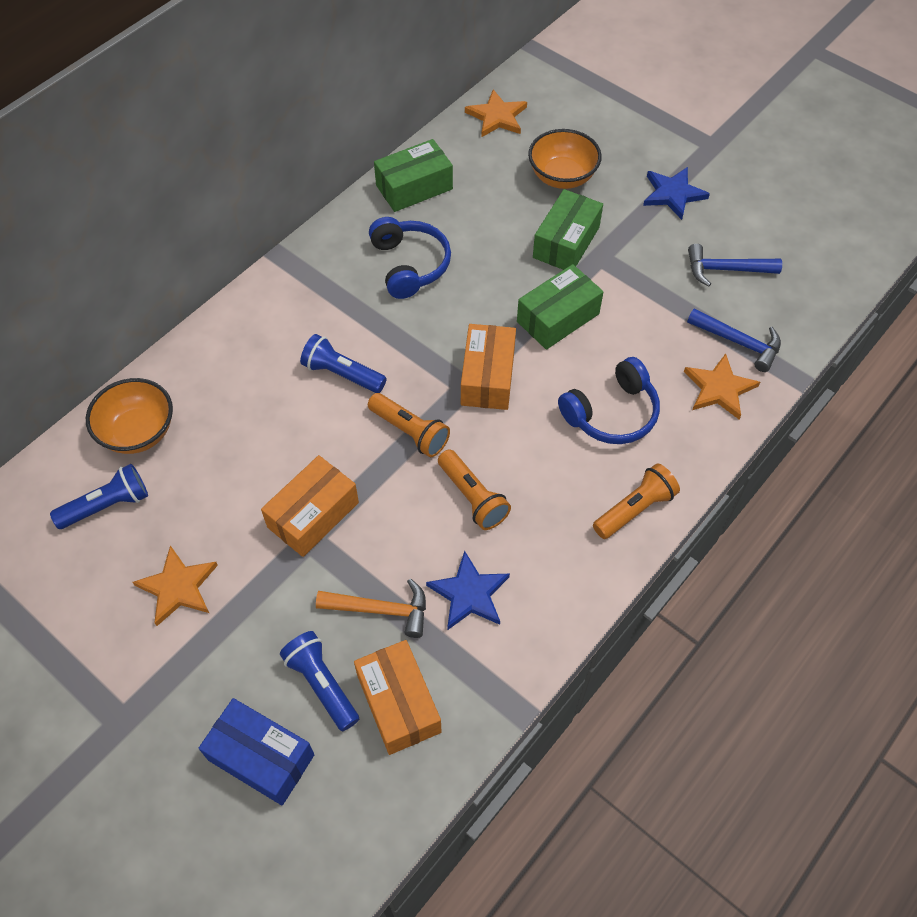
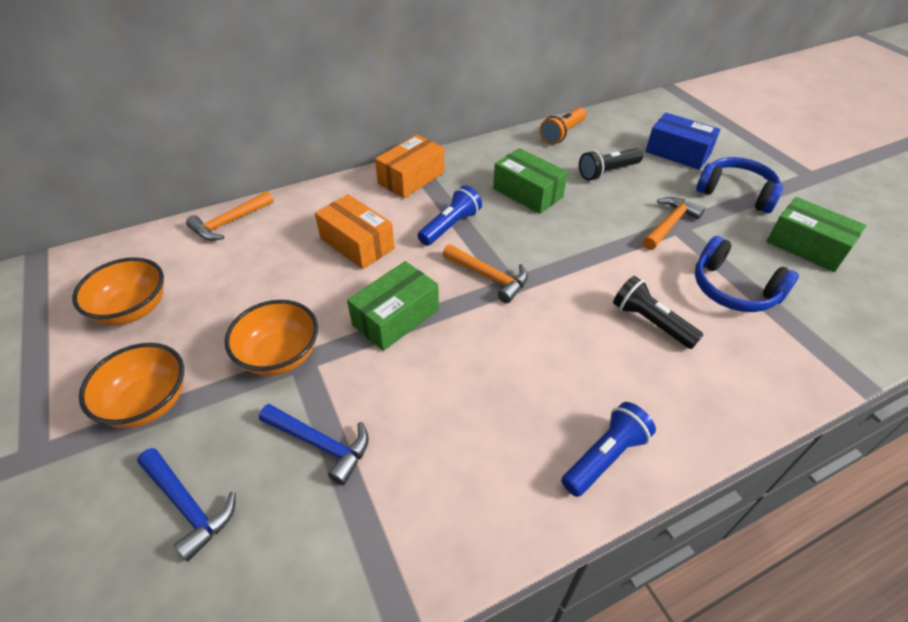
black flashlight: none = 0 -> [579,148,643,181] [613,276,703,349] = 2
blue flashlight: [50,464,148,529] [280,631,359,731] [300,334,387,393] = 3 -> [418,185,482,246] [561,402,656,497] = 2
blue star: [426,550,510,630] [643,167,710,220] = 2 -> none = 0
orange bowl: [86,378,173,454] [528,129,602,189] = 2 -> [72,257,164,325] [79,343,184,428] [225,300,318,376] = 3
orange box: [261,455,359,557] [354,640,442,755] [461,324,516,410] = 3 -> [315,194,395,269] [375,134,445,198] = 2
orange flashlight: [368,393,450,457] [438,449,511,530] [593,463,680,539] = 3 -> [540,107,586,145] = 1
orange hammer: [316,579,426,638] = 1 -> [186,191,274,241] [443,244,528,303] [643,197,705,250] = 3
orange star: [132,545,218,626] [465,89,527,137] [684,353,760,419] = 3 -> none = 0

